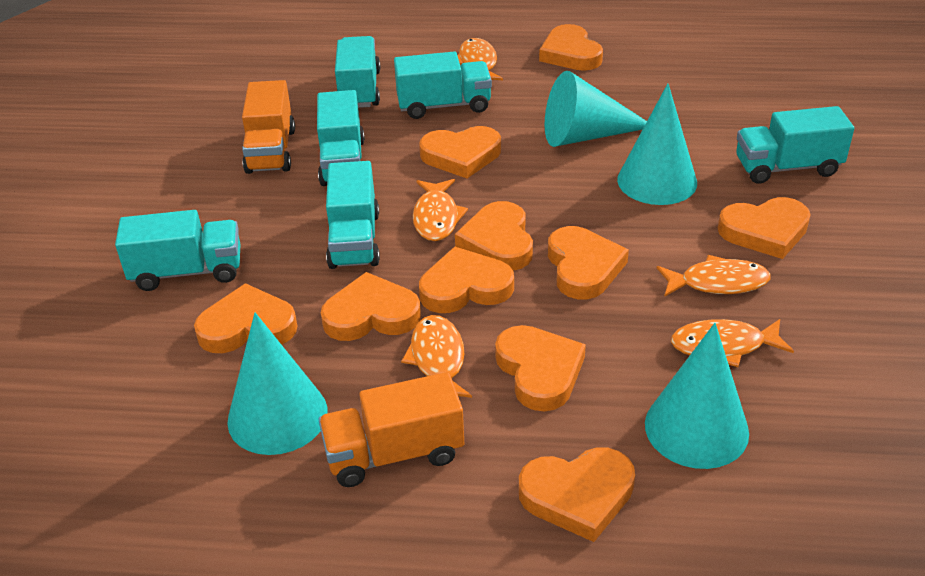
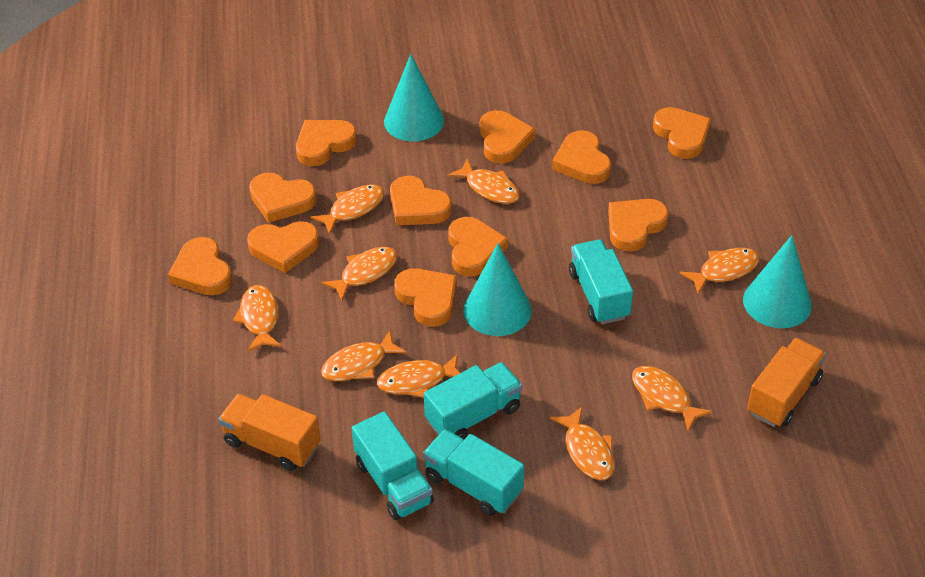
orange fish: [401,315,472,398] [413,179,468,241] [458,38,503,80] [657,255,771,297] [671,319,794,367] = 5 -> [233,285,282,352] [310,184,384,234] [321,247,397,301] [321,330,407,381] [377,354,460,398] [448,159,520,204] [550,407,615,480] [632,366,713,431] [680,248,759,294] = 9
orange heart: [194,283,297,353] [321,272,421,341] [419,126,501,178] [419,246,514,313] [455,201,533,271] [495,325,586,411] [519,447,635,542] [539,24,603,71] [548,226,629,299] [718,197,811,259] = 10 -> [168,237,232,295] [247,221,319,273] [249,173,317,223] [296,120,357,166] [390,176,452,225] [394,268,457,327] [448,217,508,277] [480,110,535,163] [552,130,611,184] [608,199,668,252] [653,107,711,159] = 11
turquoise cone: [227,313,328,455] [545,71,647,147] [617,83,697,205] [645,323,749,469] = 4 -> [384,54,444,142] [463,243,532,336] [743,235,812,328] = 3
turquoise truck: [115,210,240,291] [317,90,365,186] [326,161,380,269] [335,36,381,108] [394,51,492,119] [736,106,854,184] = 6 -> [352,411,434,520] [423,429,524,516] [424,362,522,439] [569,240,633,324] = 4

